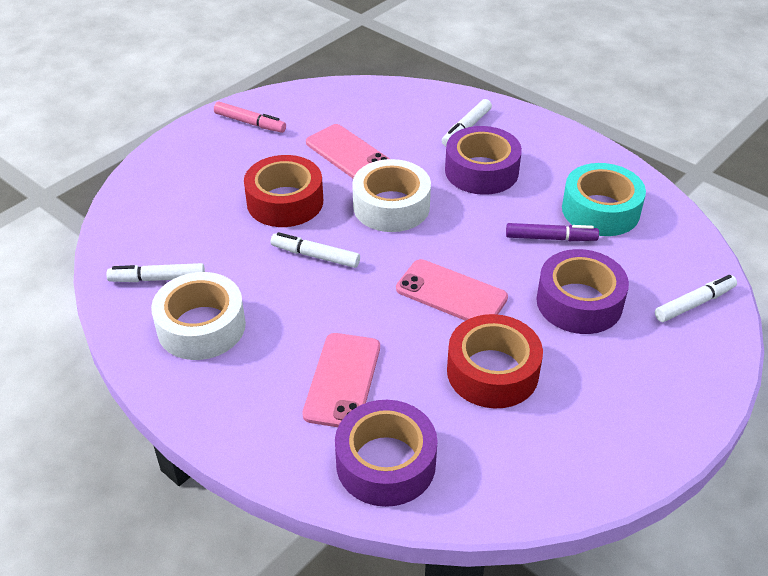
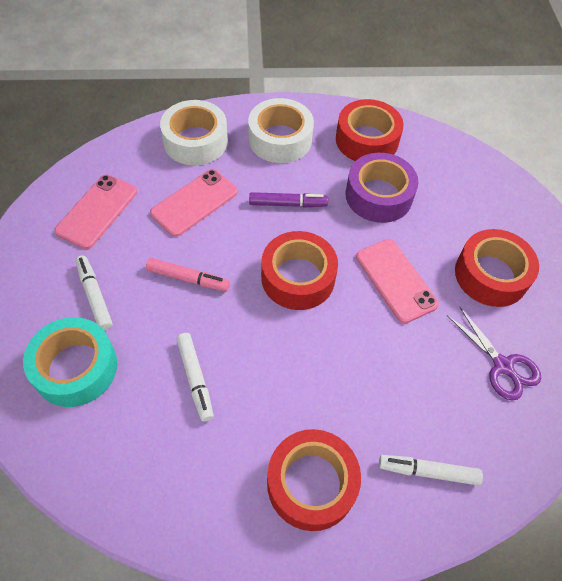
purple scissors: none = 0 -> [447,306,541,401] = 1
purple tape: [335,400,437,507] [445,126,522,195] [536,249,629,334] = 3 -> [346,153,418,223] = 1
red tape: [244,155,323,227] [447,314,543,408] = 2 -> [261,231,338,310] [267,429,361,531] [336,99,404,161] [455,229,539,307] = 4
white marker: [107,263,205,282] [271,232,360,268] [442,99,492,146] [655,275,737,322] = 4 -> [75,256,113,331] [176,333,214,421] [379,455,483,486] = 3

